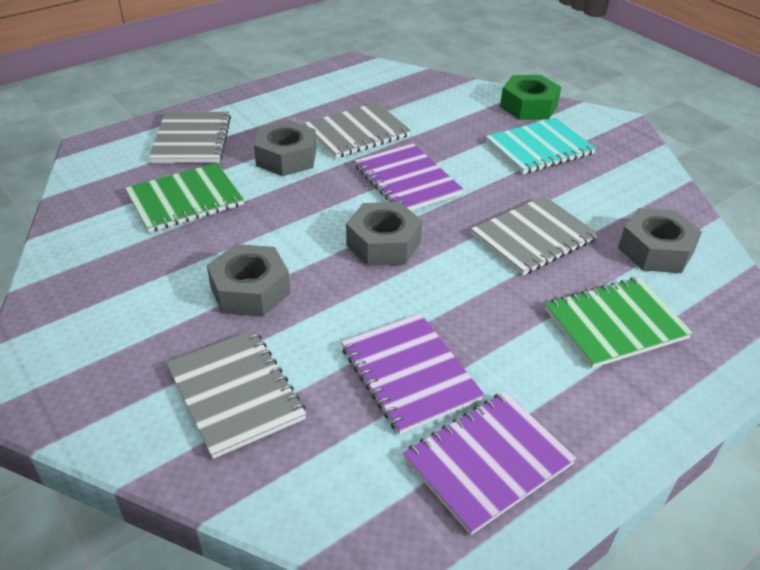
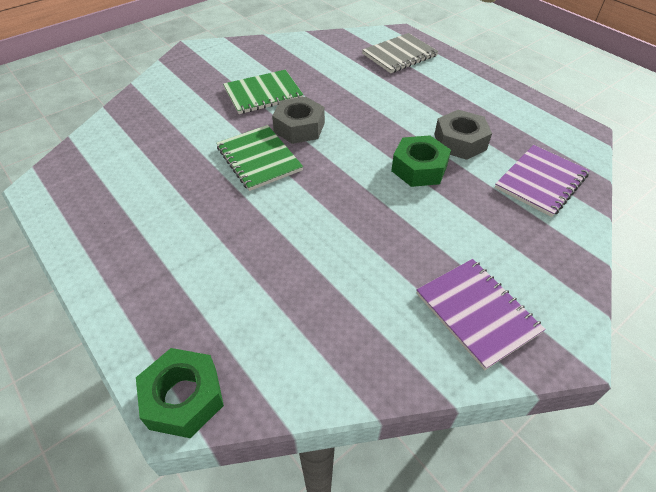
green nut: [500,75,561,120] = 1 -> [136,348,224,438] [391,135,451,187] = 2
grey notebook: [149,112,231,163] [166,330,306,459] [304,102,411,158] [471,196,599,276] = 4 -> [362,33,439,73] = 1
grey nut: [207,244,290,317] [254,120,316,176] [346,202,422,266] [618,208,702,273] = 4 -> [272,97,325,144] [434,110,492,160] = 2
purple notebook: [341,313,485,435] [355,143,463,211] [403,392,577,535] = 3 -> [416,259,545,370] [495,145,590,217] = 2
turquoise notebook: [486,118,596,174] = 1 -> none = 0

